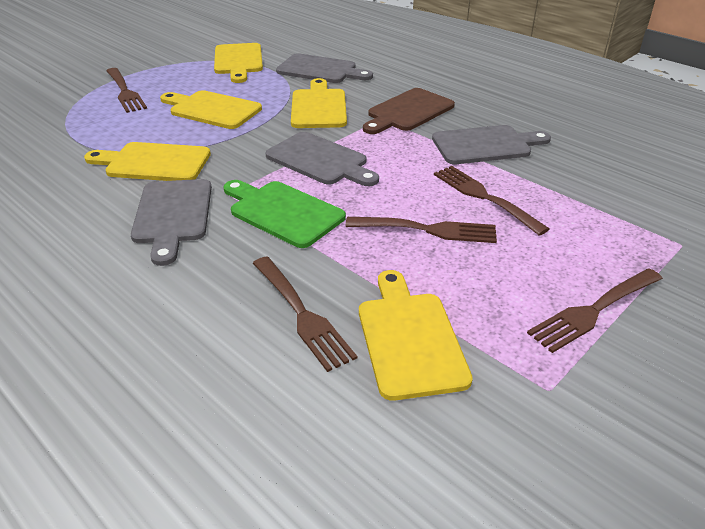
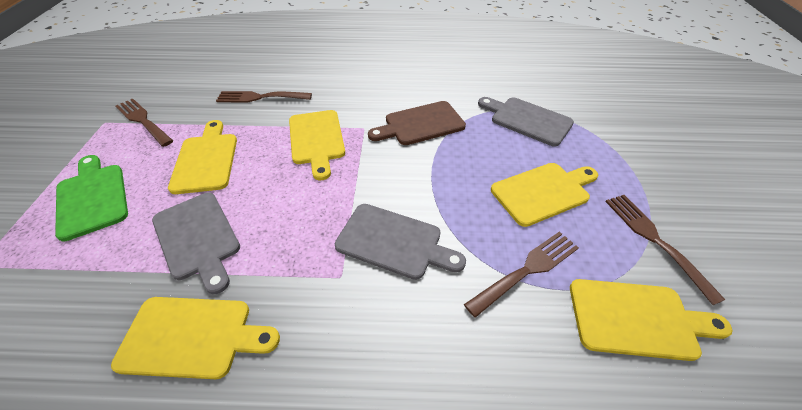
brown fork: [107,68,147,113] [253,257,357,372] [346,217,497,243] [434,166,549,235] [527,268,663,353] = 5 -> [116,98,173,147] [216,91,312,103] [464,231,579,318] [605,195,725,305] = 4
grey cutting board: [131,179,212,266] [265,132,379,186] [276,53,373,83] [432,125,551,164] = 4 -> [152,193,240,294] [335,204,466,280] [478,97,574,146] = 3

